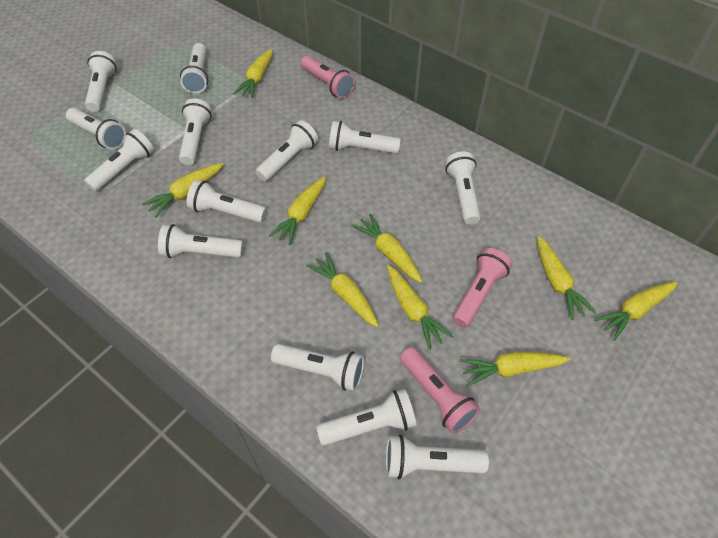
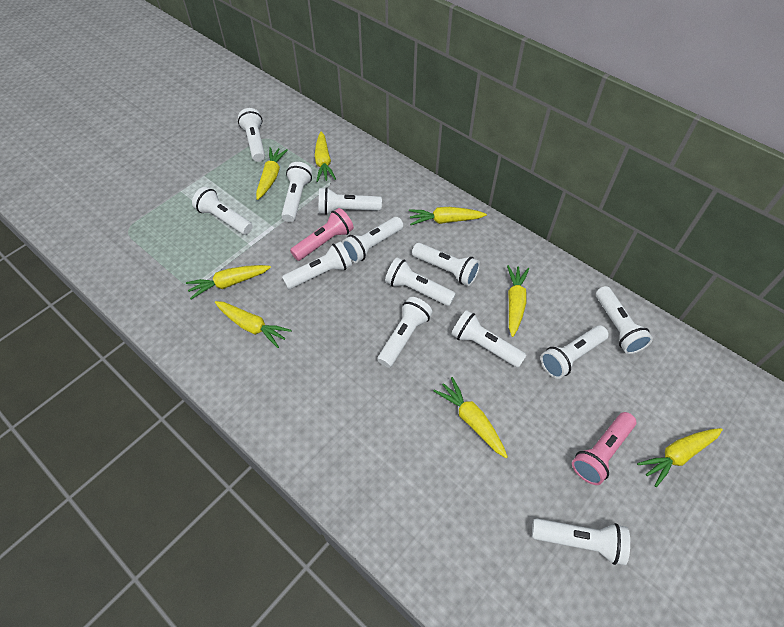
pink flashlight: [301,56,355,99] [400,347,480,434] [452,248,512,328] = 3 -> [290,208,354,261] [572,412,636,485] = 2
yellow carrot: [142,163,224,218] [233,49,273,98] [268,177,326,245] [306,252,379,328] [351,213,422,283] [387,265,453,350] [460,352,570,387] [537,236,596,320] [594,282,678,340] = 9 -> [186,265,271,299] [215,301,292,348] [256,147,288,200] [315,131,336,182] [409,207,487,225] [434,377,508,458] [507,265,529,337] [637,428,723,487] = 8

